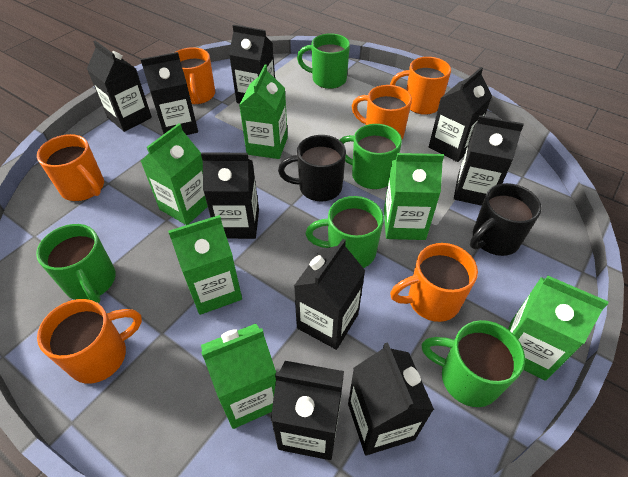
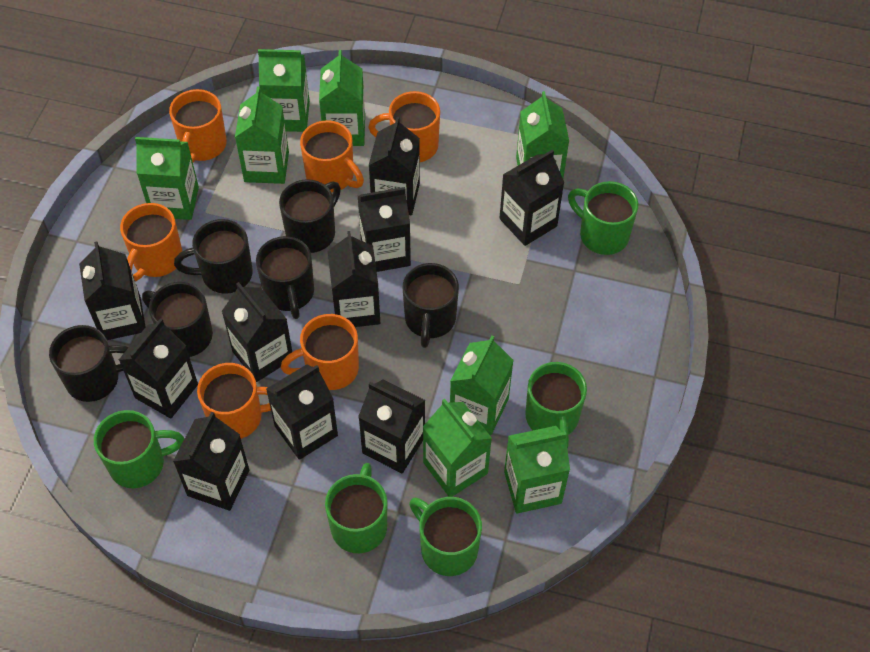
black carton: [87,41,152,132] [140,52,198,135] [201,152,259,239] [229,25,275,104] [271,361,344,460] [294,239,365,350] [348,342,434,455] [429,67,492,162] [454,115,524,206] = 9 -> [79,242,146,340] [119,318,198,418] [173,412,249,511] [221,282,292,382] [266,364,338,460] [328,231,380,327] [358,187,411,272] [358,379,425,473] [368,117,420,215] [499,150,564,246] = 10
black mug: [278,135,346,201] [470,183,542,256] = 2 -> [49,325,129,402] [142,282,213,357] [174,219,253,294] [256,236,314,319] [279,179,341,253] [403,263,459,348] = 6
green carton: [141,123,208,225] [168,215,242,315] [201,324,276,429] [239,64,288,159] [384,153,444,240] [508,276,609,381] = 6 -> [135,137,199,220] [235,87,289,184] [258,49,310,132] [319,50,365,146] [423,399,492,497] [450,335,514,435] [504,426,570,514] [516,91,569,178] = 8

